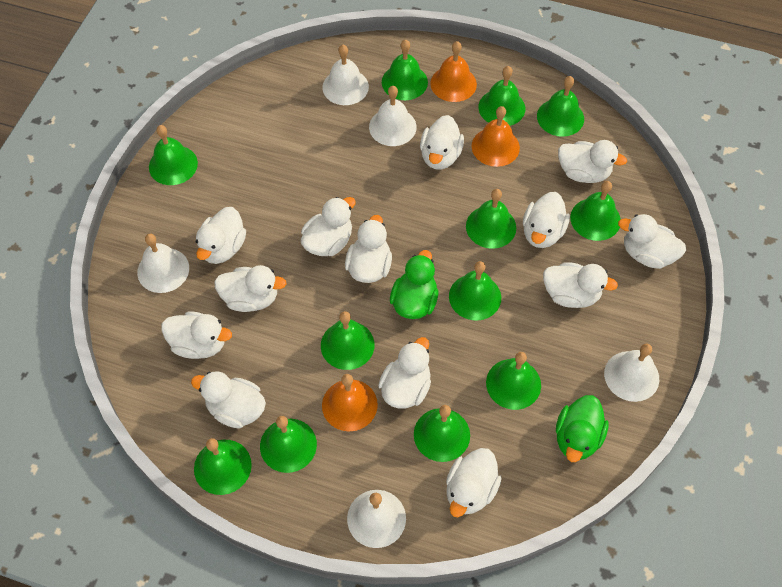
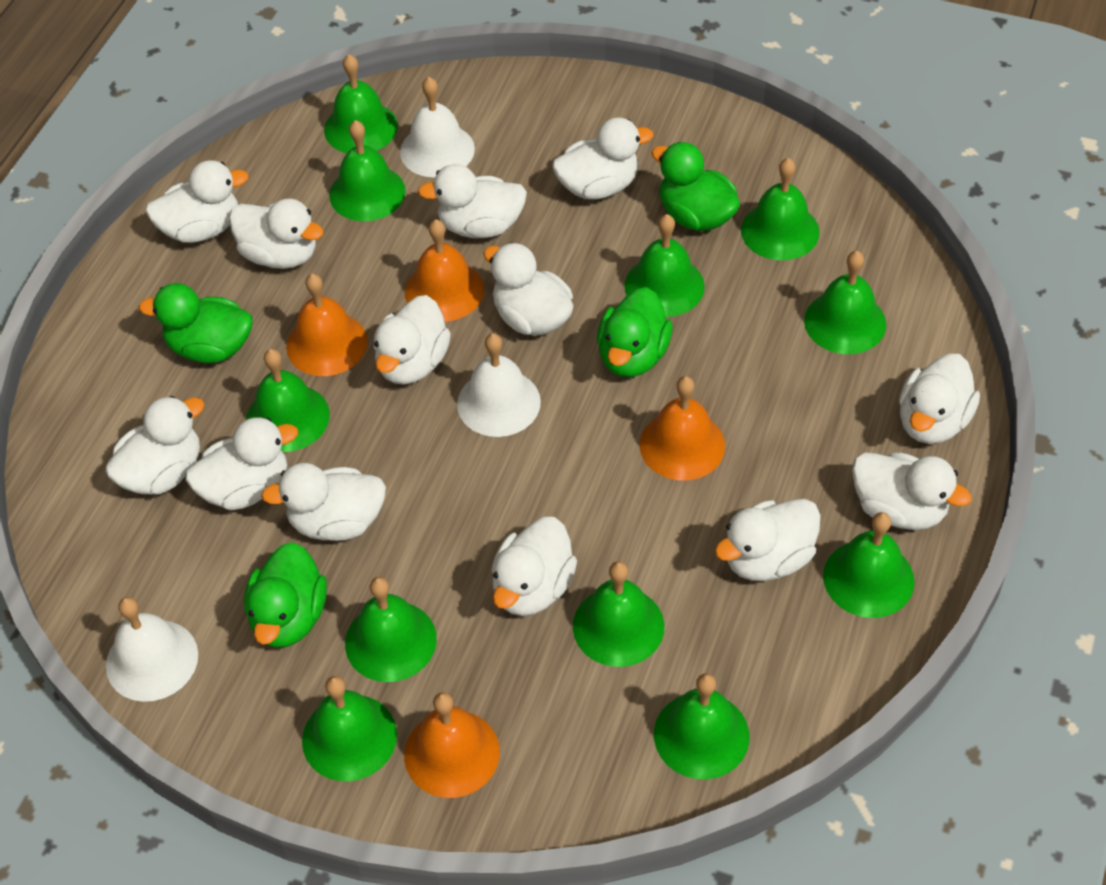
green bell: [149,125,198,185] [194,438,252,495] [260,416,317,473] [321,311,374,370] [382,39,428,100] [414,405,470,462] [449,261,501,321] [466,189,516,249] [478,66,525,126] [486,352,541,410] [537,76,584,137] [570,181,621,241] = 12 -> [246,349,330,452] [302,676,397,781] [324,54,398,153] [329,120,406,221] [345,577,437,682] [573,561,664,667] [624,214,705,317] [654,673,750,779] [741,158,820,260] [804,251,886,354] [823,512,915,618] = 11
green duck: [390,250,438,319] [556,395,609,462] = 2 -> [139,283,252,363] [244,542,327,648] [597,287,673,377] [651,142,740,231] = 4
orange bell: [322,374,378,431] [430,41,477,102] [472,106,520,167] = 3 -> [286,274,368,376] [404,692,500,798] [405,219,484,322] [640,376,725,480] = 4
white bell: [137,234,189,293] [322,45,369,105] [347,490,406,548] [369,86,417,146] [604,344,659,402] = 5 -> [106,597,198,702] [400,77,475,177] [457,333,541,437] = 3

